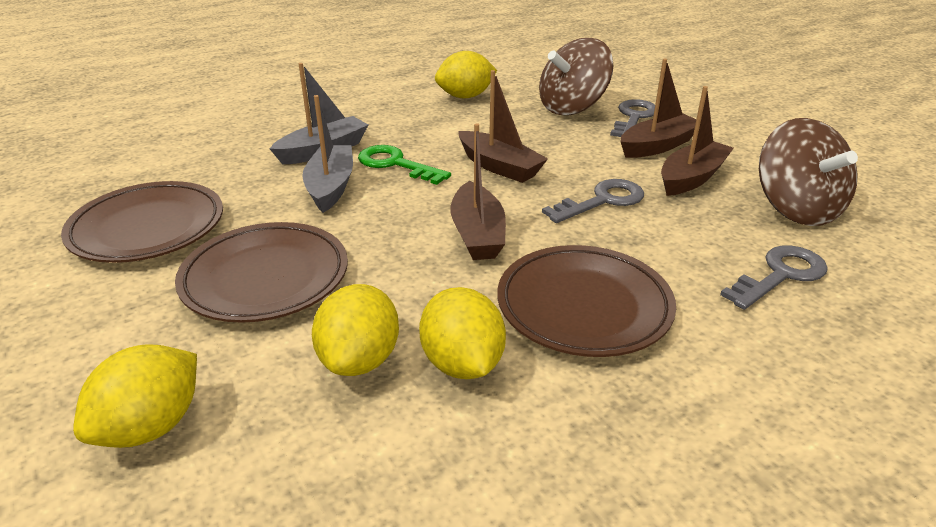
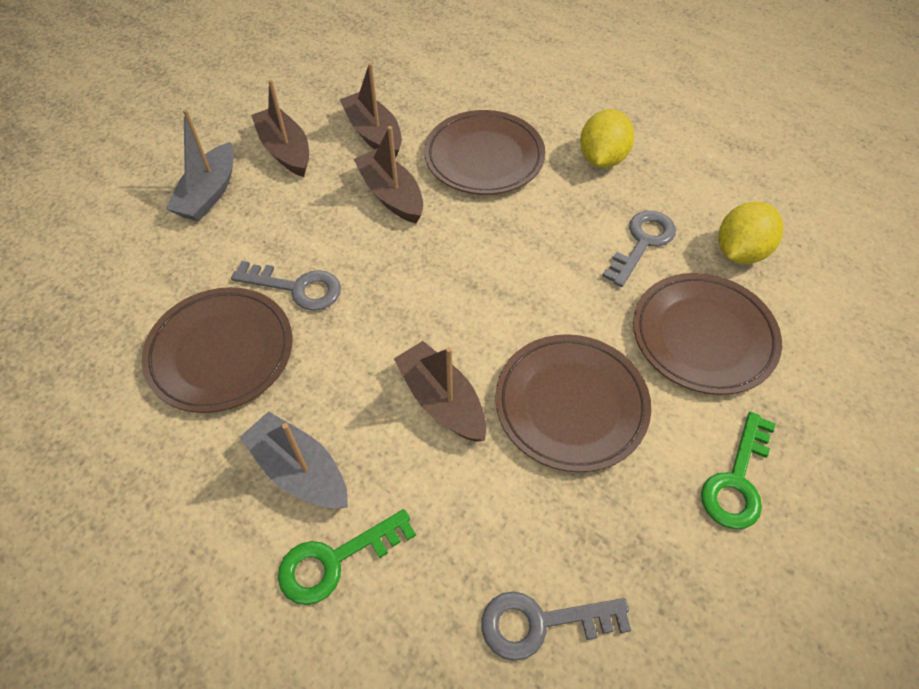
brown plate: [61,181,223,263] [175,222,348,323] [497,245,676,357] = 3 -> [142,287,293,413] [424,110,546,195] [495,334,651,472] [633,273,782,395] = 4
brown spinning top: [539,38,614,115] [759,118,858,226] = 2 -> none = 0
green key: [358,145,451,185] = 1 -> [278,509,416,605] [701,412,776,529] = 2
yellow lemon: [73,344,197,448] [312,284,399,376] [419,287,506,379] [435,51,497,98] = 4 -> [580,109,634,168] [718,201,784,264] = 2

